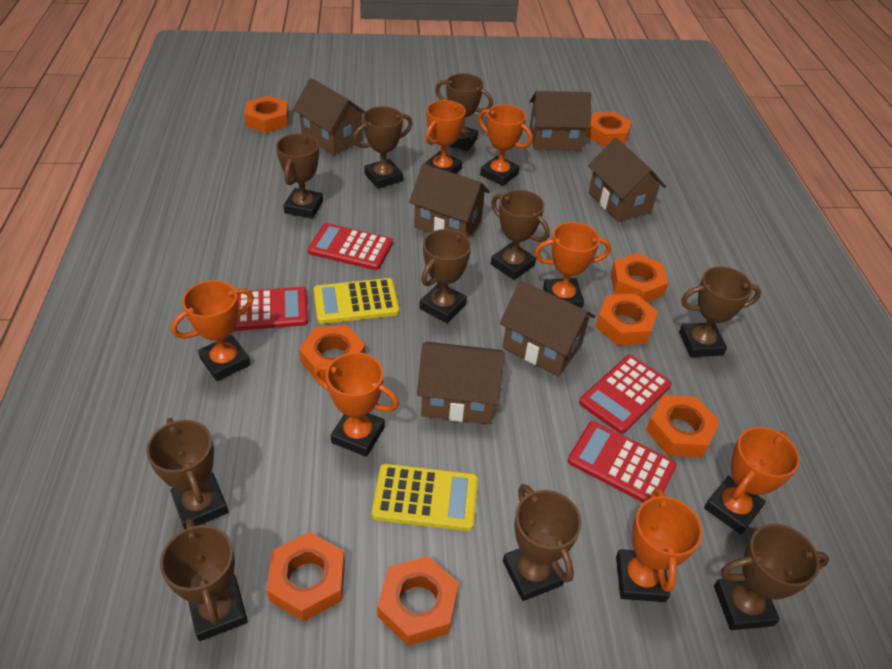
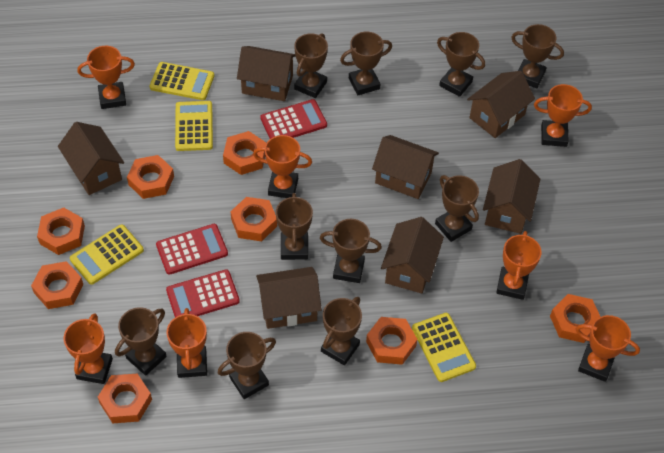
brown house: [293,78,365,155] [409,164,490,237] [417,342,505,424] [500,280,595,376] [529,91,591,150] [588,138,666,222] = 6 -> [58,122,124,195] [237,46,296,101] [256,267,322,329] [372,135,439,199] [381,217,444,294] [467,71,535,138] [483,159,540,234] = 7
red calculator: [234,287,308,331] [308,223,393,270] [568,421,677,503] [579,355,671,434] = 4 -> [156,224,228,275] [166,269,240,317] [260,99,327,139] = 3
yellow calculator: [314,278,399,324] [372,464,478,531] = 2 -> [70,224,144,285] [150,62,214,100] [175,101,213,151] [412,313,476,382] = 4

